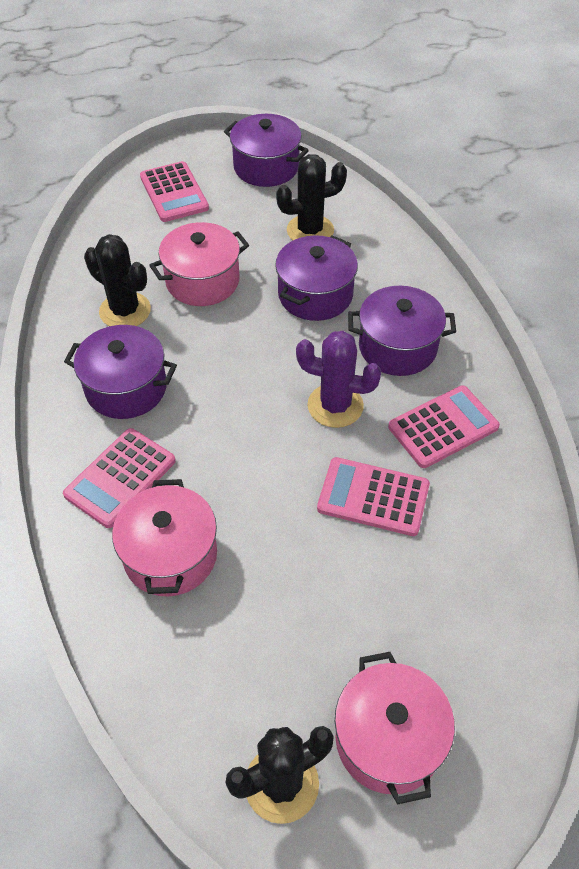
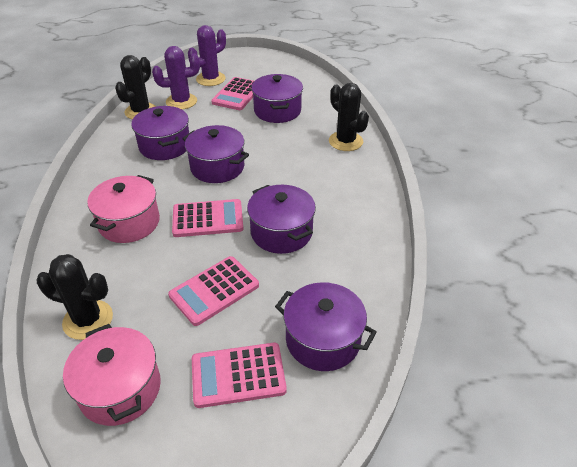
pink pot: [112,479,217,596] [149,222,249,306] [335,652,455,805] = 3 -> [63,324,161,426] [87,175,160,243] = 2
purple cactus: [296,331,381,428] = 1 -> [152,46,200,110] [188,25,226,86] = 2
purple pot: [64,325,177,419] [224,114,309,187] [275,235,358,321] [348,286,456,376] = 4 -> [131,106,189,160] [182,125,249,183] [247,185,316,254] [251,74,303,123] [275,282,377,371] = 5

